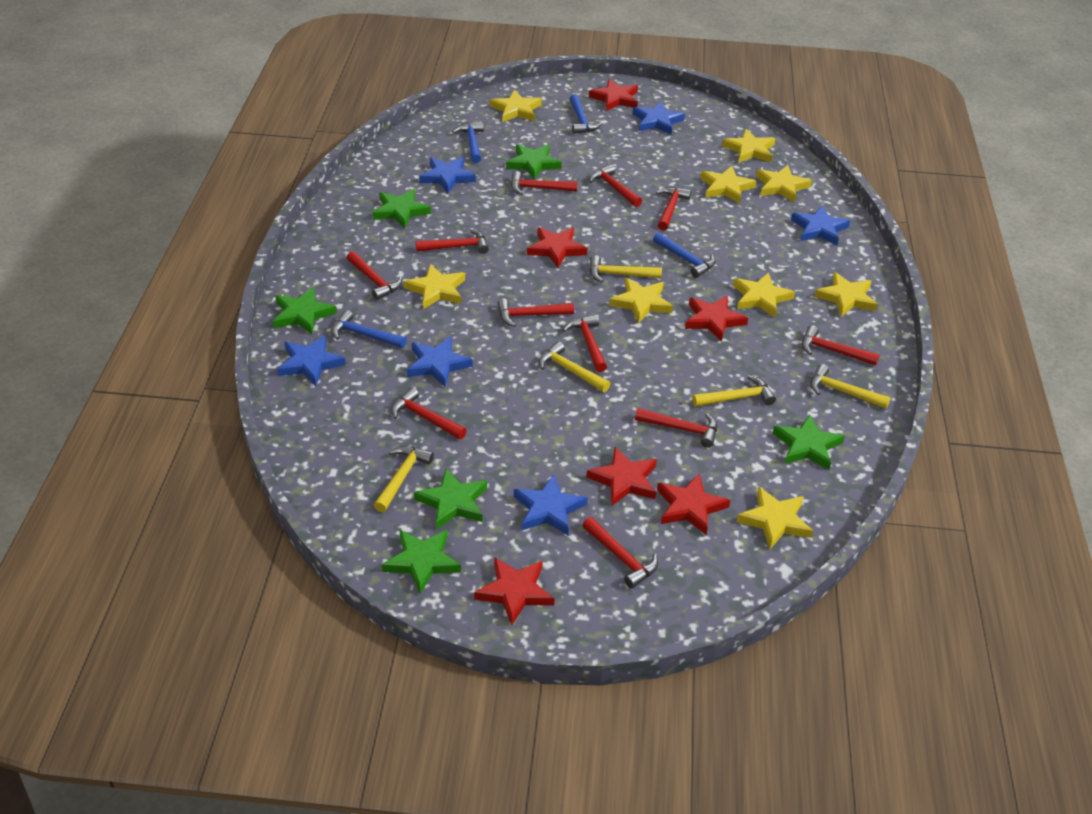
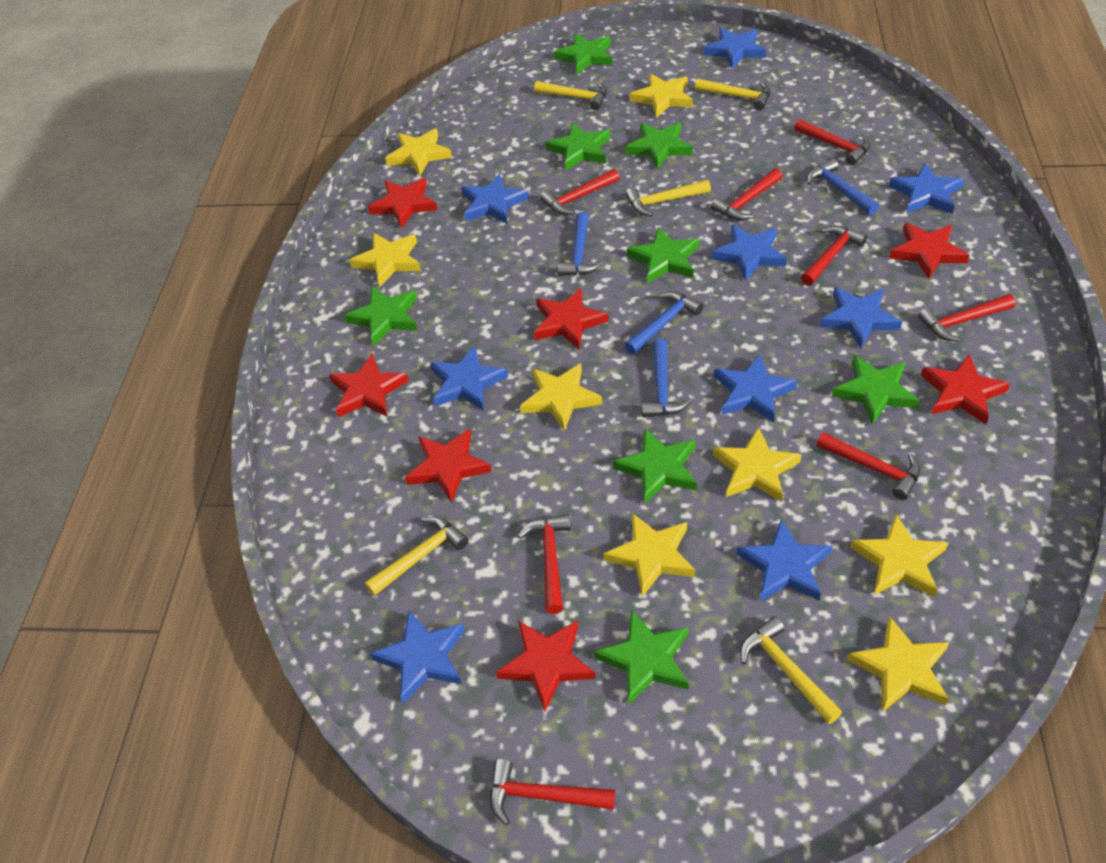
blue star: [277,335,346,386] [407,337,473,387] [419,157,476,193] [514,474,588,535] [633,101,685,135] [791,206,850,245] = 6 -> [370,611,465,703] [430,345,508,411] [461,174,529,224] [704,28,766,68] [711,224,787,281] [714,354,797,423] [737,519,832,601] [819,287,902,348] [889,163,964,214] = 9
green star: [273,287,337,334] [372,189,431,229] [382,530,461,594] [414,468,487,530] [506,144,562,180] [772,414,845,470] = 6 -> [344,287,418,346] [545,123,610,170] [554,33,612,74] [594,610,689,704] [613,428,697,504] [625,123,693,169] [627,227,699,283] [832,355,920,425] = 8
red hammer: [347,251,402,300] [391,387,467,440] [416,229,489,254] [497,298,574,327] [511,171,578,195] [563,315,607,372] [582,517,658,589] [589,164,642,207] [635,408,717,448] [656,187,691,230] [802,325,880,365] = 11 -> [490,759,615,825] [518,514,571,614] [540,169,620,215] [711,168,783,220] [794,119,871,165] [801,225,867,286] [816,432,920,500] [918,294,1016,342] = 8
red star: [474,557,554,626] [527,227,587,268] [587,447,657,506] [589,79,638,111] [657,473,730,535] [685,295,748,342] = 6 -> [329,354,409,417] [368,178,437,228] [405,429,492,503] [496,621,596,711] [534,288,609,350] [889,222,970,279] [921,354,1010,424] = 7
yellow star: [404,264,465,309] [490,90,542,122] [609,278,673,323] [701,166,756,203] [722,129,776,163] [733,272,795,317] [736,487,813,549] [756,165,812,203] [814,272,878,317] = 9 -> [350,233,421,287] [385,129,452,176] [520,363,602,431] [603,513,695,597] [630,74,693,118] [713,427,802,502] [848,616,949,712] [850,514,948,597] = 8

